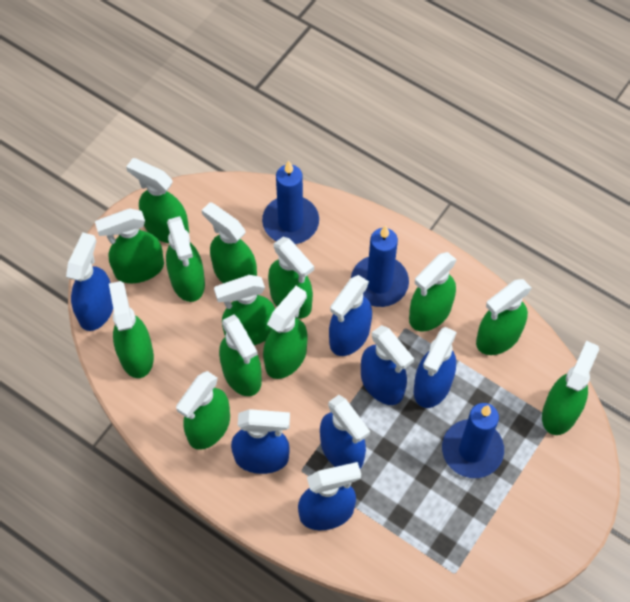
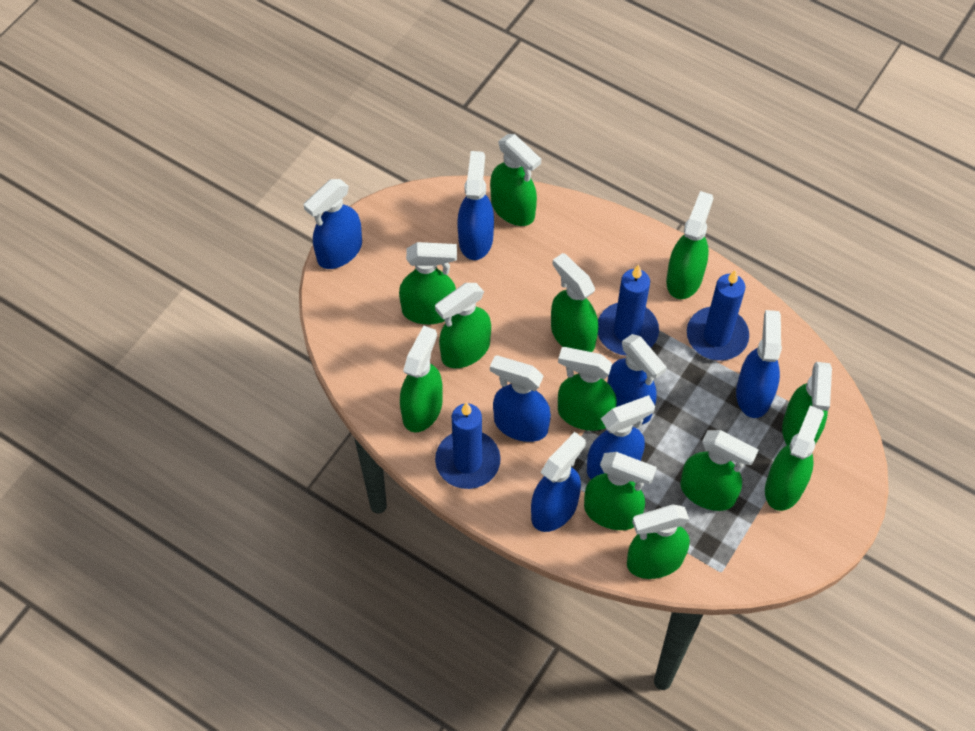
green spray bottle: [95,208,164,283] [109,281,154,378] [126,158,189,243] [166,216,205,302] [176,371,230,450] [202,202,257,283] [214,275,275,345] [219,315,262,396] [263,286,308,379] [268,237,314,319] [409,252,457,331] [476,279,532,355] [542,341,599,435] = 13 -> [399,242,457,324] [400,326,443,432] [435,283,491,368] [490,134,541,226] [551,253,598,352] [558,347,617,431] [584,452,657,530] [627,504,690,579] [666,191,713,299] [680,430,759,511] [765,406,824,511] [782,362,832,445] = 12

